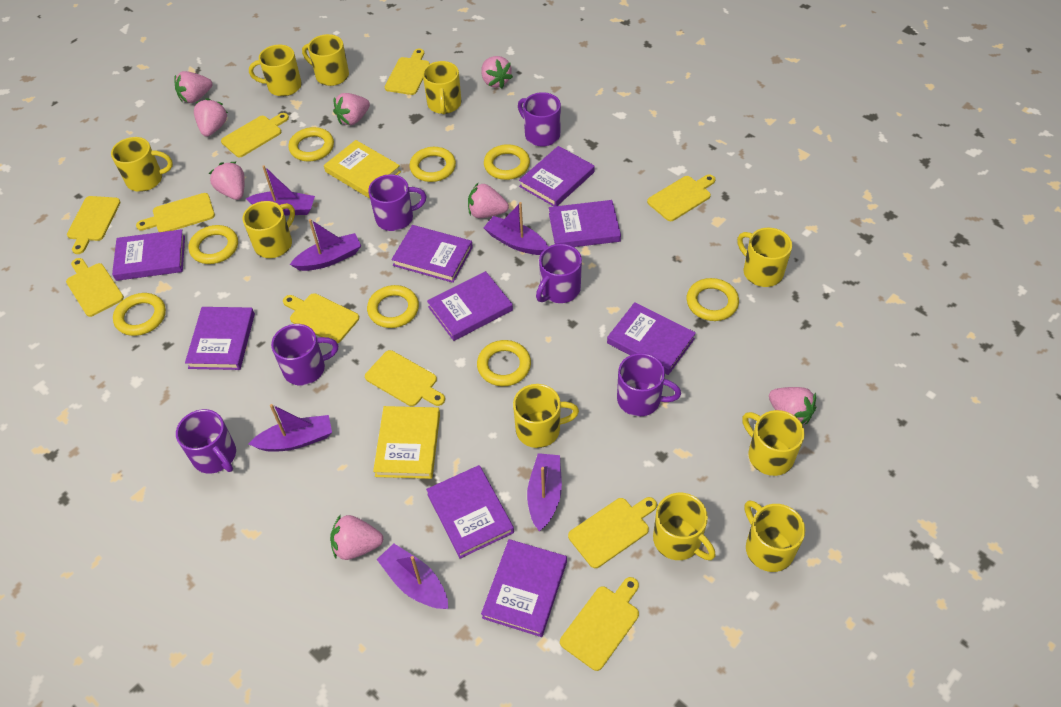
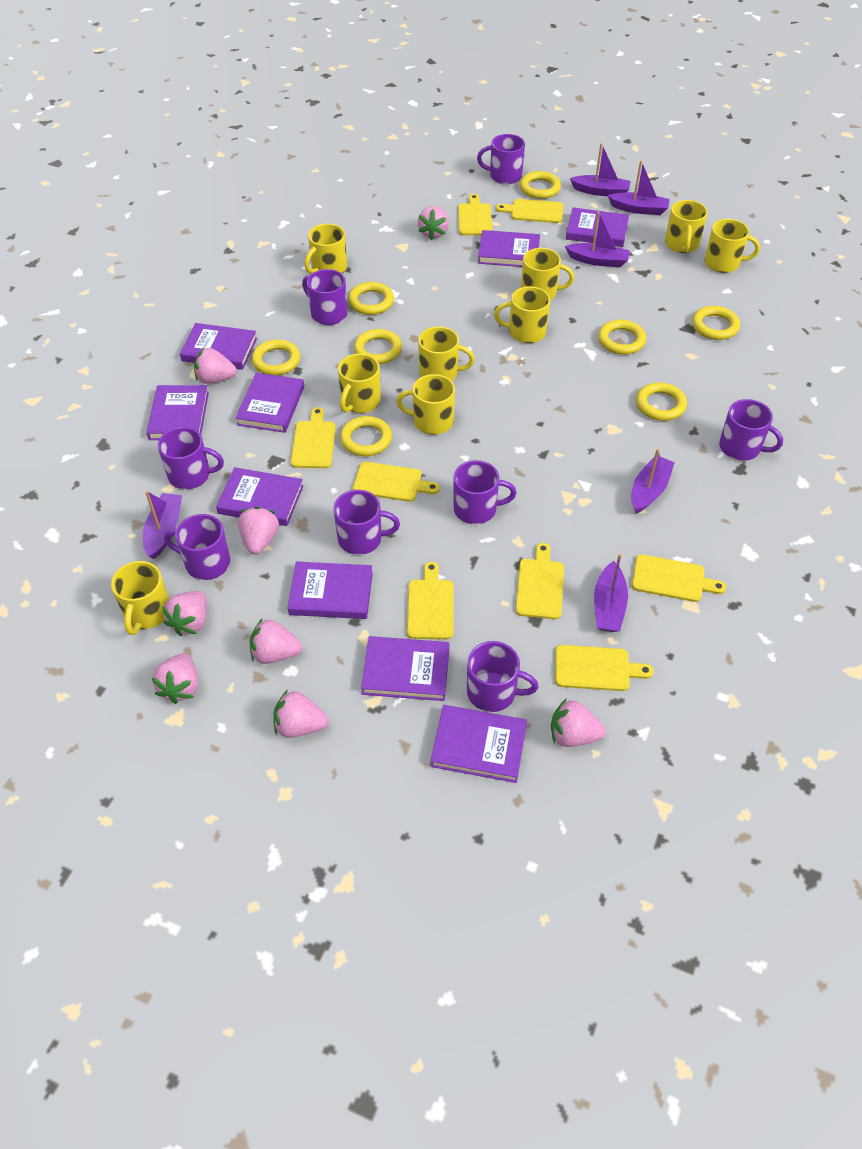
purple mug: [176,409,236,474] [271,324,338,385] [368,174,427,231] [518,92,561,147] [536,244,582,303] [617,353,681,417] = 6 -> [158,427,224,489] [164,514,230,580] [302,269,348,325] [334,490,400,555] [453,460,517,524] [467,641,539,712] [477,134,525,184] [719,399,783,461] = 8
yellow book: [324,140,401,198] [373,406,440,479] = 2 -> none = 0
yellow cutting board: [66,258,124,317] [67,196,120,254] [136,193,215,232] [221,113,289,157] [283,293,359,343] [365,350,445,406] [385,49,430,95] [560,577,639,671] [568,497,657,568] [647,174,716,221] = 10 -> [290,407,336,468] [353,462,440,502] [407,562,454,639] [458,194,492,235] [496,199,563,223] [515,543,564,619] [555,645,654,691] [632,554,726,602] = 8
yellow mug: [111,137,173,192] [243,201,295,258] [249,45,302,96] [302,34,349,86] [423,61,461,115] [513,384,579,448] [653,493,715,560] [737,228,792,287] [742,410,805,476] [744,500,805,572] = 10 -> [111,561,169,635] [304,224,347,274] [338,354,381,413] [396,374,455,435] [418,327,475,381] [494,286,550,343] [521,248,574,300] [665,200,708,253] [704,219,760,273] = 9

